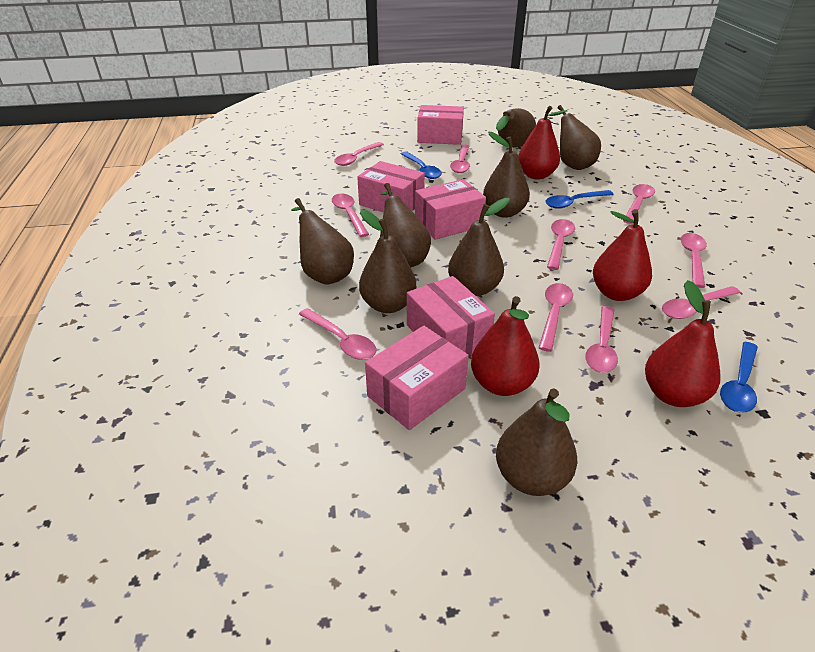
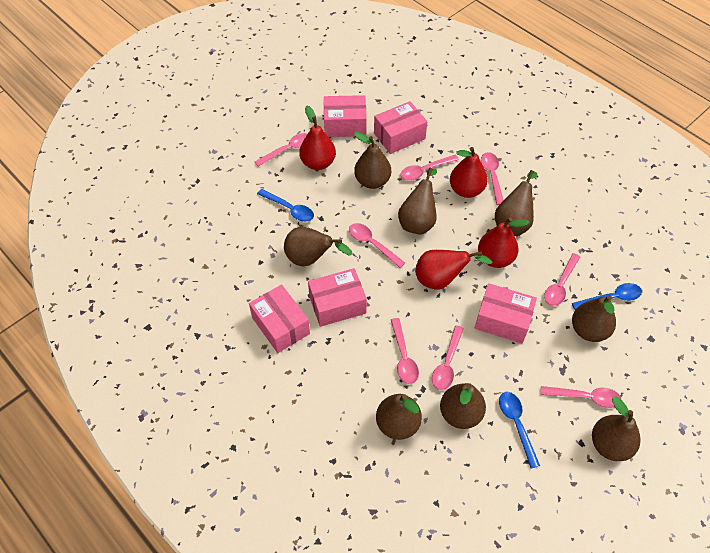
pink spoon: [299,308,376,360] [332,194,369,237] [334,142,384,166] [450,145,470,173] [539,283,573,352] [547,219,575,270] [586,306,618,373] [623,184,655,224] [662,286,741,319] [681,233,707,288] = 10 -> [255,133,307,167] [349,223,405,268] [391,318,419,384] [400,155,459,181] [432,325,464,390] [481,152,504,205] [541,386,621,408] [544,253,580,306] = 8

